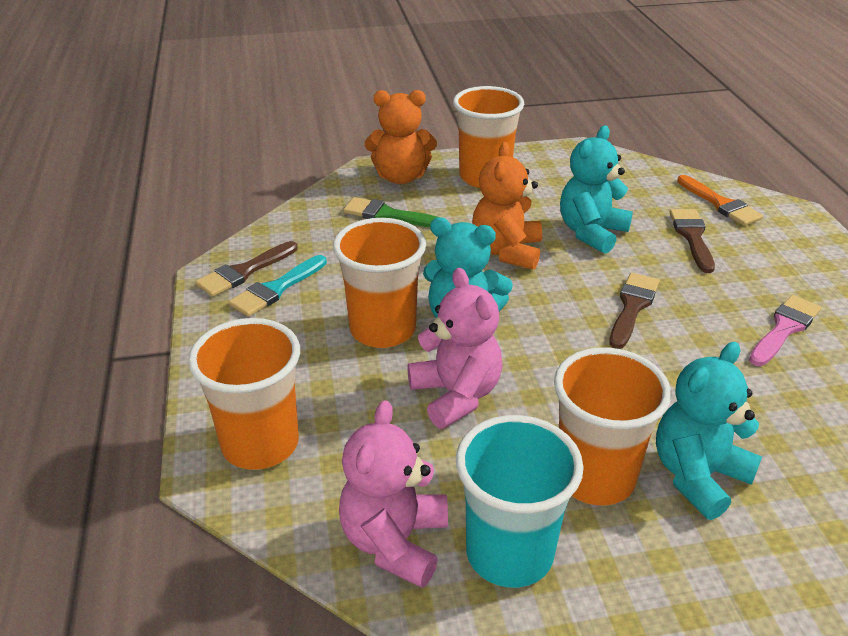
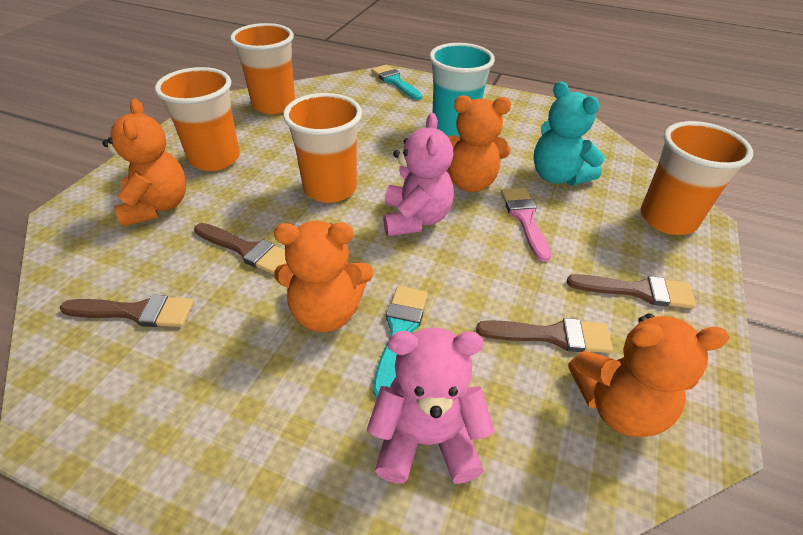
brown brush: [195,241,298,297] [609,273,659,349] [669,209,715,273] = 3 -> [60,295,194,327] [194,223,287,275] [476,318,613,353] [567,274,696,309] = 4
green brush: [343,197,437,227] = 1 -> none = 0
orange brush: [677,175,763,226] = 1 -> none = 0
orange teddy bear: [365,90,437,184] [472,142,542,270] = 2 -> [102,99,186,227] [274,221,373,332] [446,95,511,192] [568,313,729,437] = 4
turquoise brush: [229,255,327,317] = 1 -> [371,65,422,100] [373,286,428,397] = 2
turquoise teddy bear: [423,217,513,318] [560,125,633,254] [656,342,762,520] = 3 -> [533,81,605,186] = 1

